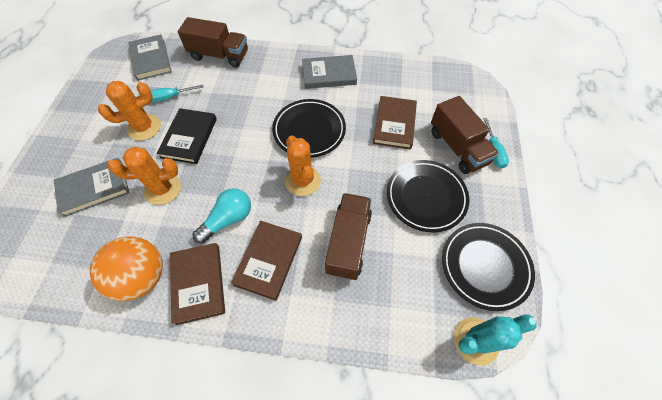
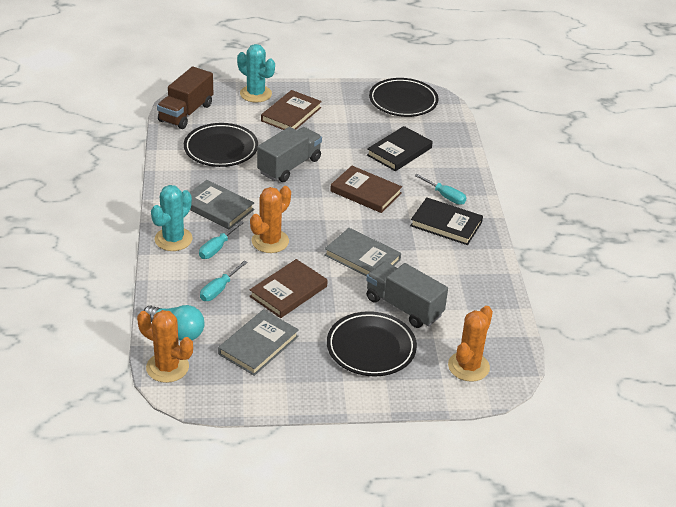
black book: [157,108,217,164] = 1 -> [367,126,433,171] [410,197,483,245] = 2
brown truck: [178,17,248,67] [325,193,372,280] [431,96,499,174] = 3 -> [157,66,213,129] = 1
grey truck: none = 0 -> [257,127,322,182] [366,261,448,328] = 2
orange ball: [90,236,163,301] = 1 -> none = 0
turquoise cactus: [454,314,537,366] = 1 -> [151,185,192,251] [237,44,275,103] = 2
turquoise screwdriver: [151,85,203,102] [483,118,509,168] = 2 -> [199,221,244,259] [200,261,248,301] [415,174,467,205] = 3

